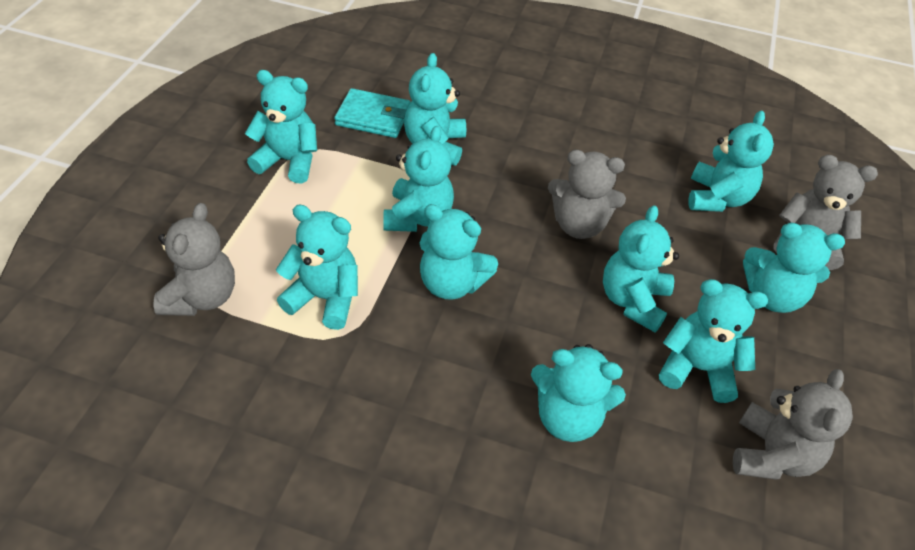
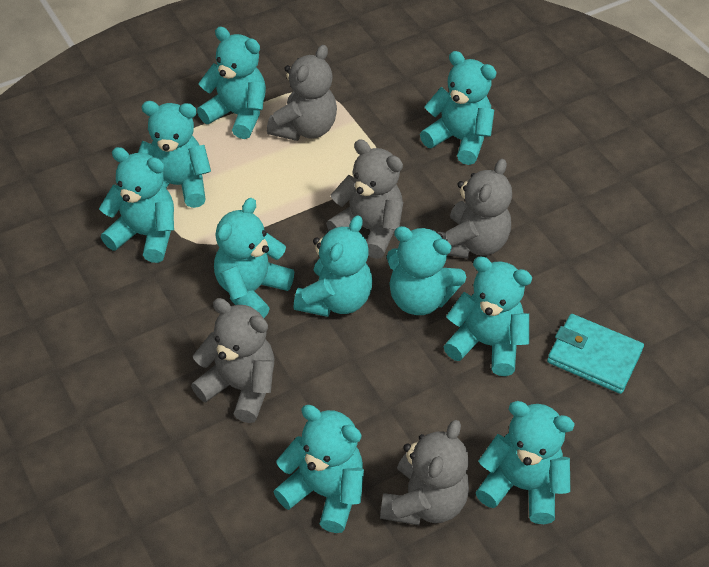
grey teddy bear: [154,203,235,316] [548,150,626,239] [733,369,853,480] [773,155,878,270] = 4 -> [191,298,275,423] [267,45,337,141] [326,139,403,259] [380,420,469,525] [438,158,512,259] = 5

